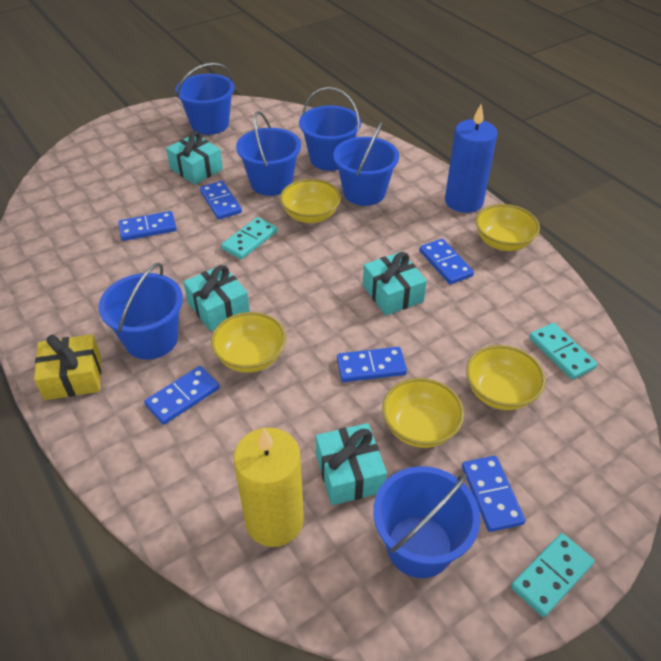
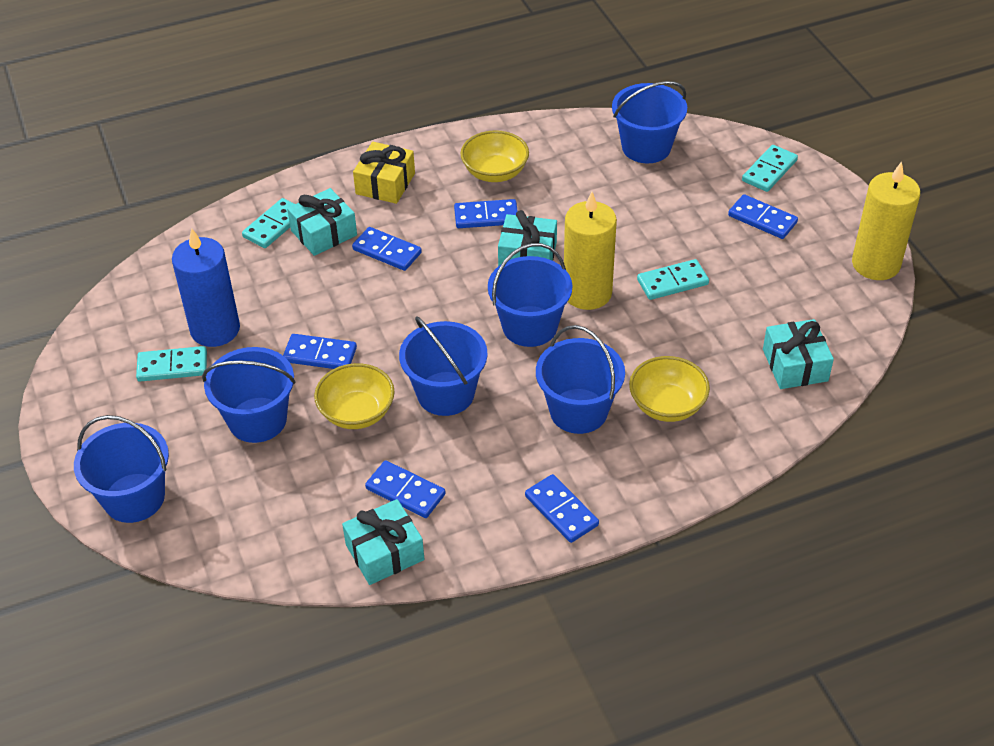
turquoise domino: [221,217,277,259] [511,533,595,617] [529,323,598,380] = 3 -> [136,346,207,382] [242,198,294,248] [637,259,709,300] [742,145,798,192] = 4
yellow bowl: [211,312,286,373] [280,179,341,223] [382,378,464,448] [466,345,545,410] [475,204,540,251] = 5 -> [314,363,395,429] [460,130,529,182] [629,356,710,422] = 3
yellow candle: [234,428,304,547] = 1 -> [564,192,617,310] [852,161,920,280] = 2

